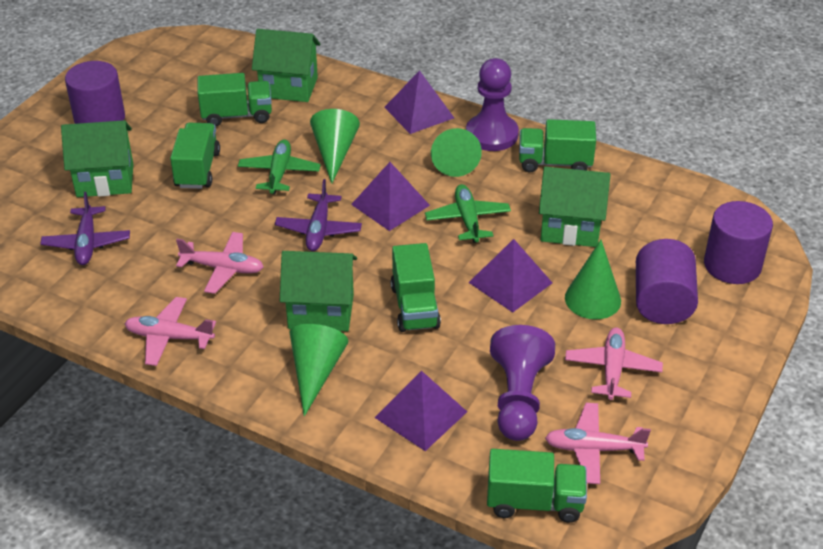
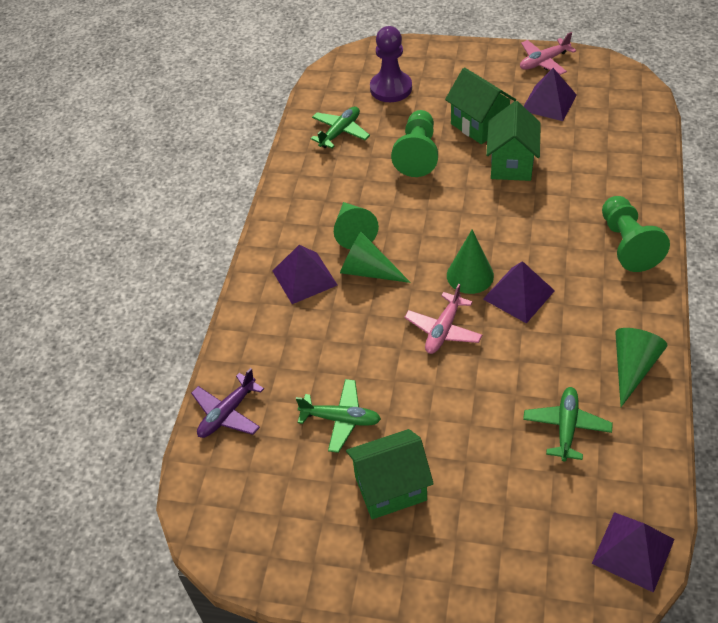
green house: [61,120,133,197] [252,29,321,102] [280,251,357,331] [539,167,611,247] = 4 -> [346,429,434,519] [445,67,516,144] [486,101,541,181] = 3
green pawn: none = 0 -> [391,110,438,177] [602,196,670,272] = 2
green plane: [238,139,321,194] [425,184,511,243] = 2 -> [296,379,381,453] [310,107,370,149] [523,387,613,462] = 3
green truck: [170,123,220,189] [197,73,272,126] [390,243,441,332] [487,449,587,523] [519,119,596,173] = 5 -> none = 0
pink plane: [124,297,216,366] [176,232,264,294] [545,403,651,484] [565,327,663,400] = 4 -> [404,284,482,354] [520,32,576,75] = 2
purple cylinder: [65,61,125,124] [636,239,698,324] [704,201,773,284] = 3 -> none = 0
purple pawn: [466,58,519,151] [490,325,555,441] = 2 -> [370,26,412,102] = 1
purple plane: [40,192,130,265] [275,179,362,251] = 2 -> [191,368,264,438] = 1

